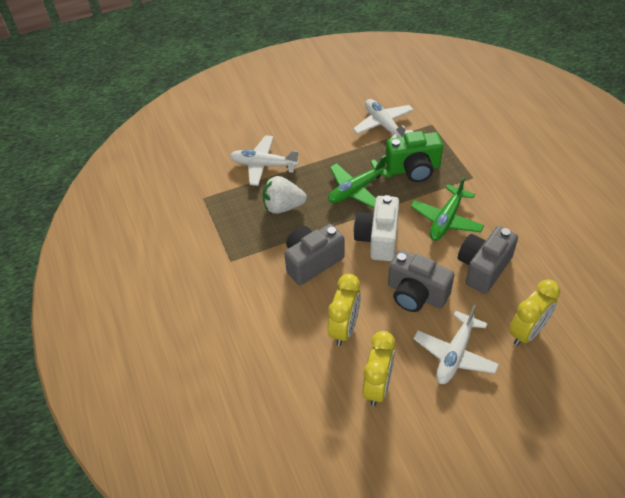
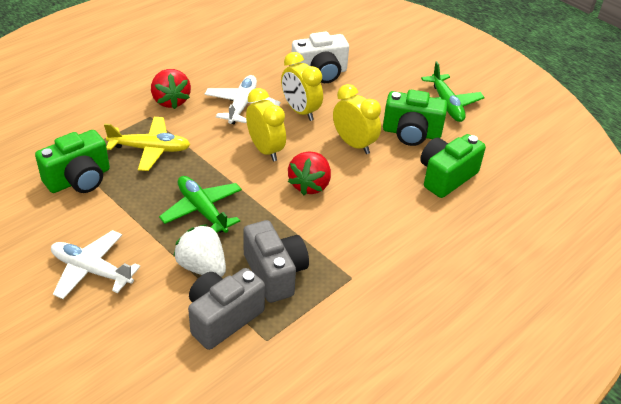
green camera: [386,131,443,182] = 1 -> [35,130,110,193] [383,90,447,146] [420,134,486,198] = 3
grey camera: [284,224,344,285] [388,250,455,312] [458,226,518,294] = 3 -> [188,268,265,350] [243,220,309,303] = 2
red strawberry: none = 0 -> [151,69,191,109] [288,152,331,195] = 2
white plane: [230,135,299,186] [353,99,414,139] [414,304,499,384] = 3 -> [51,230,140,299] [205,75,281,124] = 2
yellow plane: none = 0 -> [104,117,191,171] = 1

